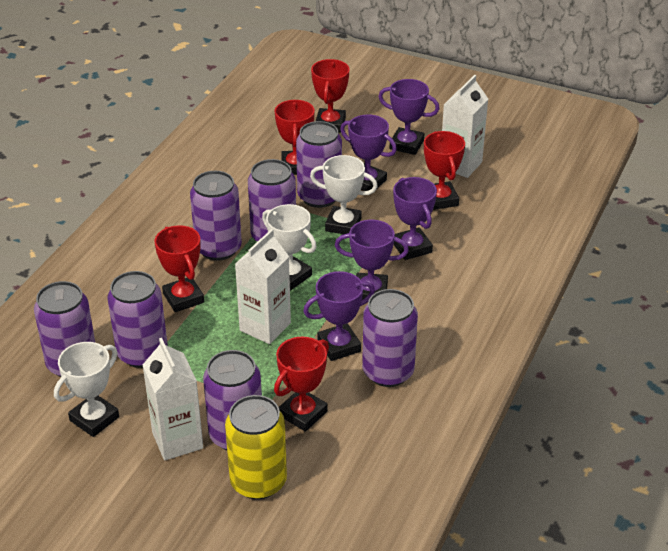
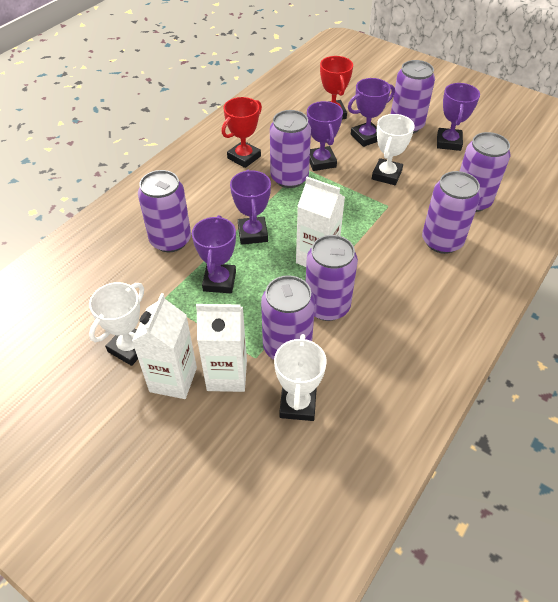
red trophy: [155,225,204,312] [274,337,329,432] [275,100,315,175] [311,59,349,133] [424,131,465,210] = 5 -> [222,97,262,168] [320,56,353,119] = 2
yellow can: [225,395,287,500] = 1 -> none = 0

